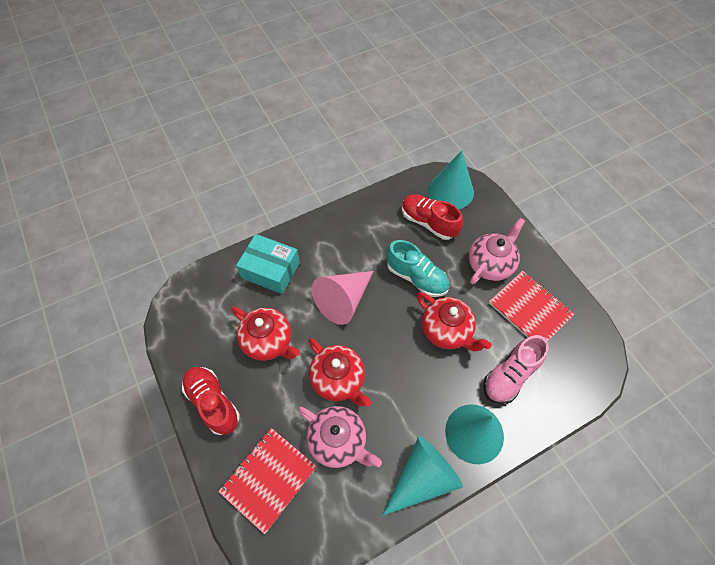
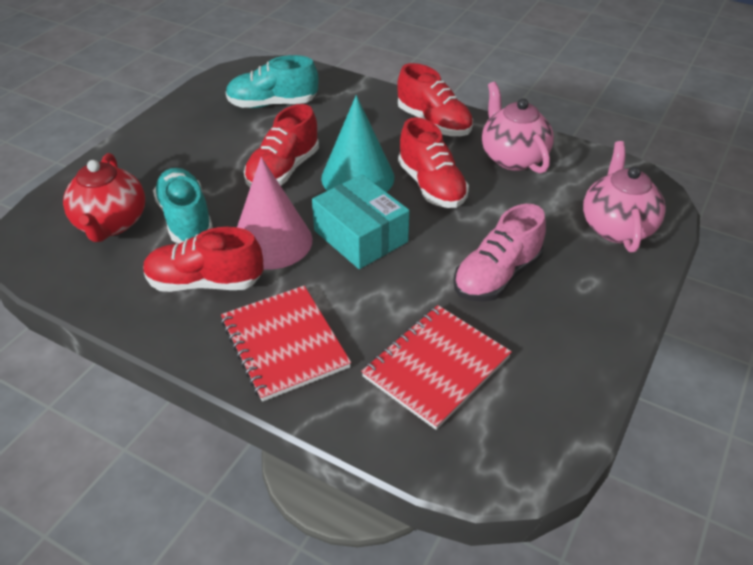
red shoe: [182,367,240,435] [402,194,463,240] = 2 -> [143,227,264,292] [244,104,319,187] [397,63,473,136] [398,117,469,208] = 4
red teapot: [231,306,300,361] [308,338,371,407] [417,292,492,351] = 3 -> [63,153,145,242] = 1
turquoise cone: [382,436,463,516] [428,151,474,209] [445,404,504,464] = 3 -> [321,95,394,192] = 1
turquoise shoe: [386,240,449,297] = 1 -> [153,168,213,244] [226,55,318,108] = 2

